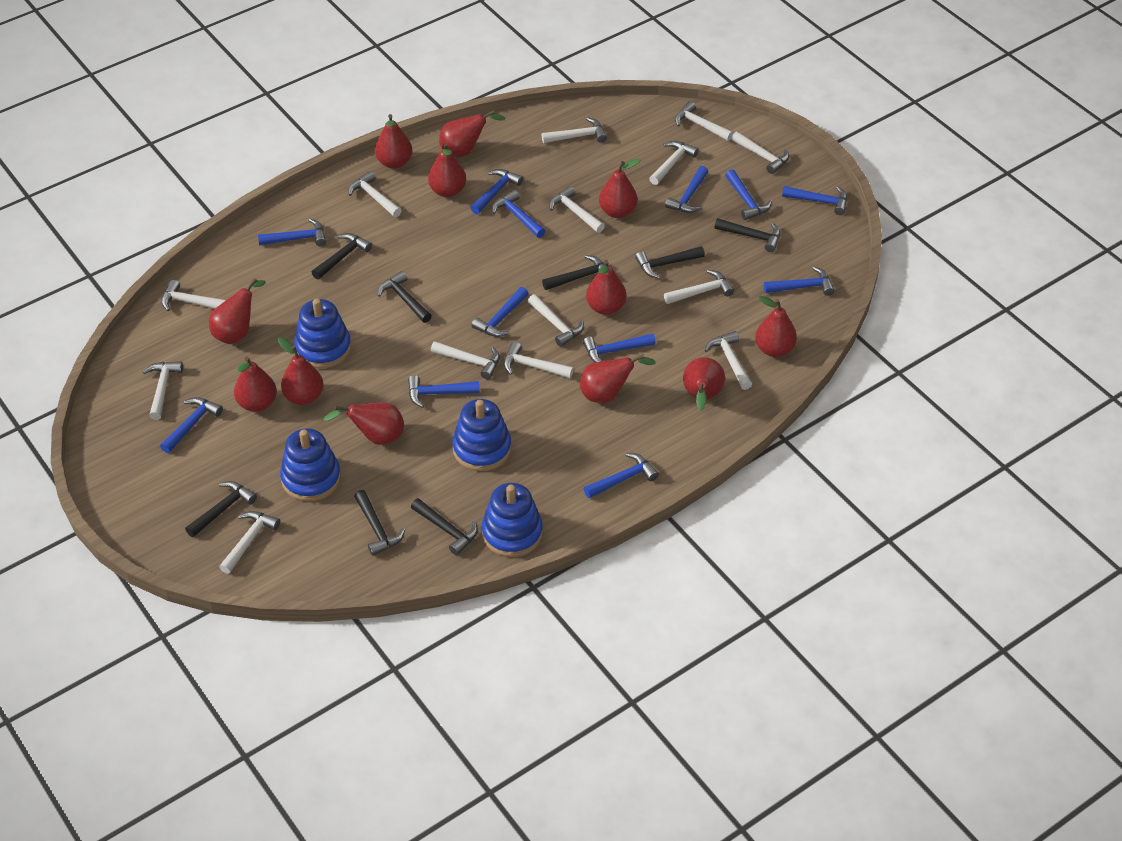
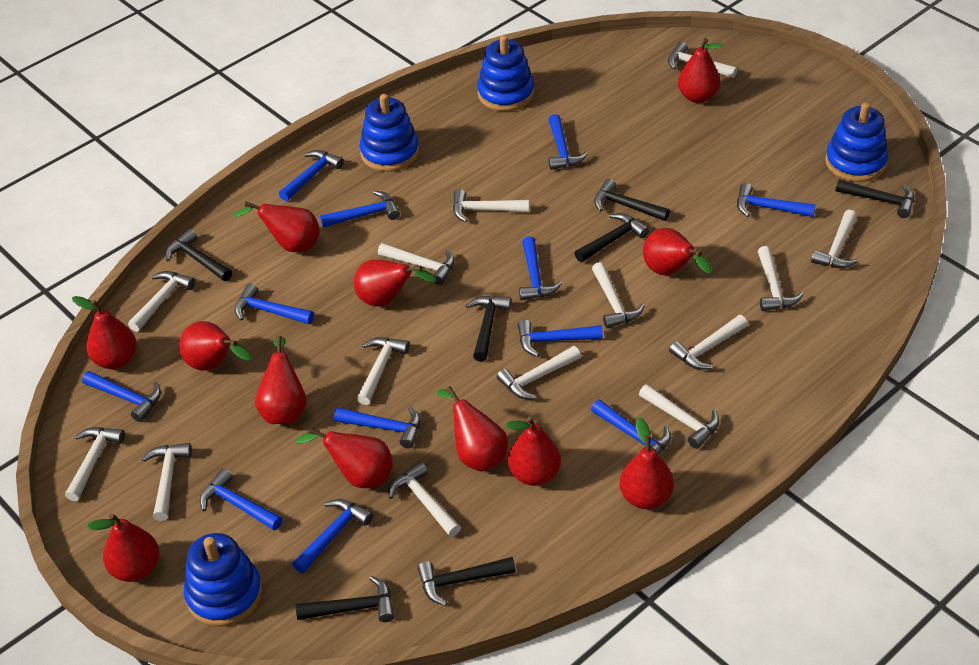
black hammer: [185,481,257,537] [312,233,372,280] [354,490,405,556] [378,271,432,323] [411,498,478,555] [542,255,605,290] [635,246,705,279] [715,218,780,252] = 8 -> [166,229,232,281] [296,576,395,622] [417,557,516,606] [466,296,511,362] [574,213,649,262] [594,178,670,221] [836,179,914,218] = 7

